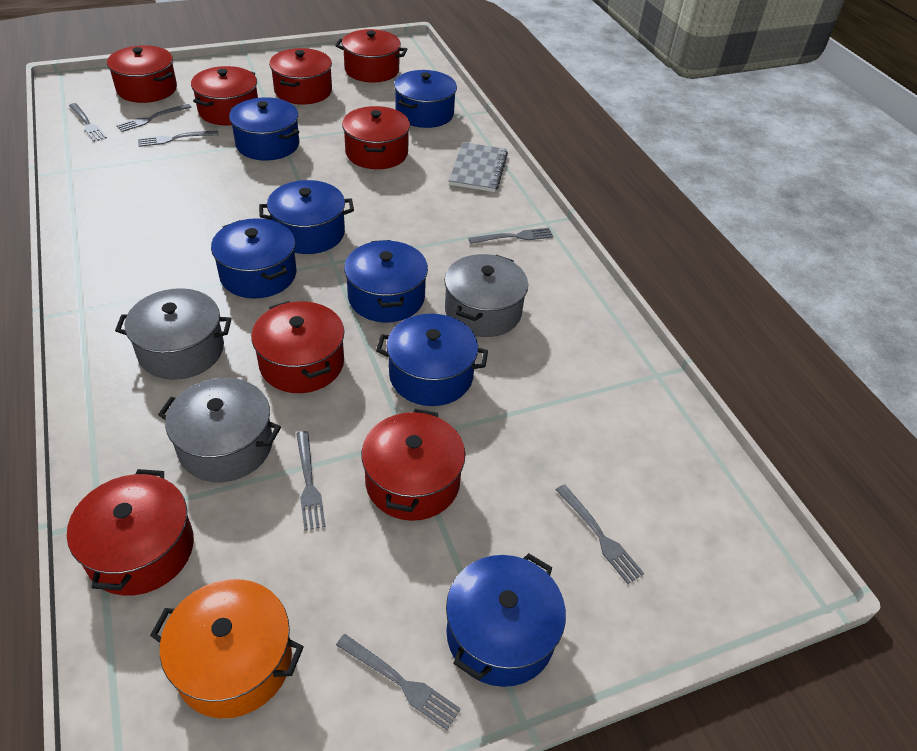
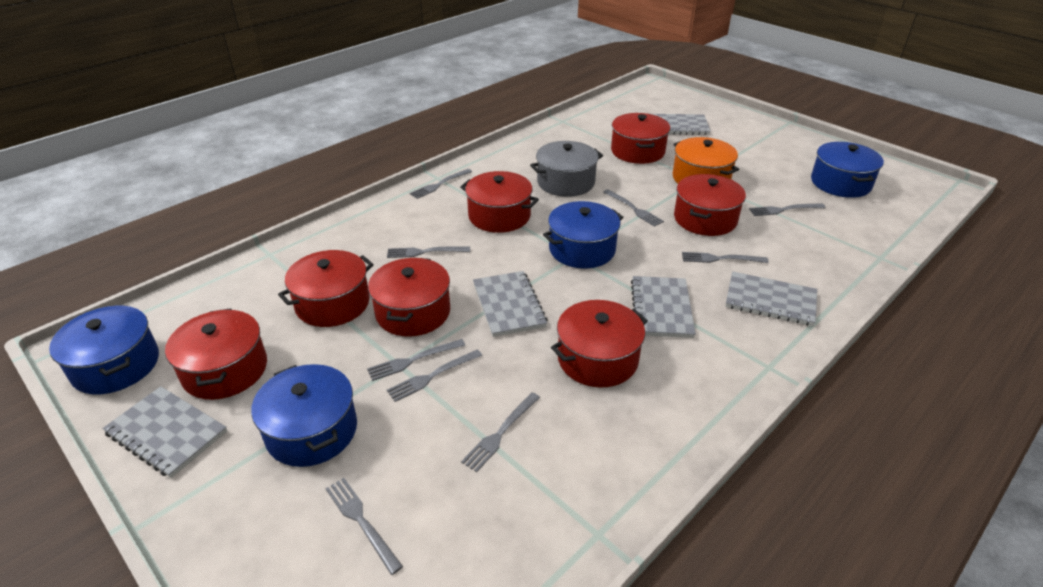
blue pot: [211,218,296,298] [229,97,299,161] [259,180,354,254] [344,240,428,322] [376,314,488,406] [394,70,457,128] [446,553,566,687] = 7 -> [49,306,159,394] [251,364,357,467] [543,201,624,269] [811,142,884,198] = 4
grey fork: [69,103,107,142] [116,104,192,132] [138,130,219,147] [296,431,326,531] [336,634,461,730] [468,228,554,244] [556,484,644,584] = 7 -> [326,478,403,575] [367,339,465,381] [387,247,470,258] [387,349,482,402] [409,169,472,199] [461,392,540,472] [603,189,664,227] [682,252,768,263] [749,203,826,216] = 9
grey notebook: [449,142,508,192] = 1 -> [102,386,227,478] [473,271,548,337] [631,276,696,338] [652,114,711,135] [725,271,817,326] = 5
grey pot: [115,288,232,380] [158,378,281,482] [444,254,528,337] = 3 -> [530,141,603,197] = 1
red pot: [67,469,194,596] [107,45,177,103] [191,66,258,126] [251,301,345,393] [269,48,332,104] [335,29,407,82] [342,106,410,169] [361,409,465,521] = 8 -> [165,308,267,400] [278,250,374,327] [368,257,450,337] [460,171,539,233] [551,300,648,388] [611,113,670,164] [674,174,746,236] = 7

